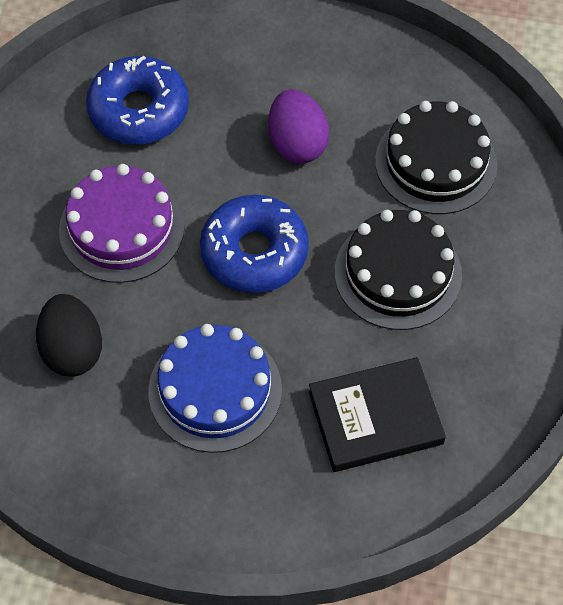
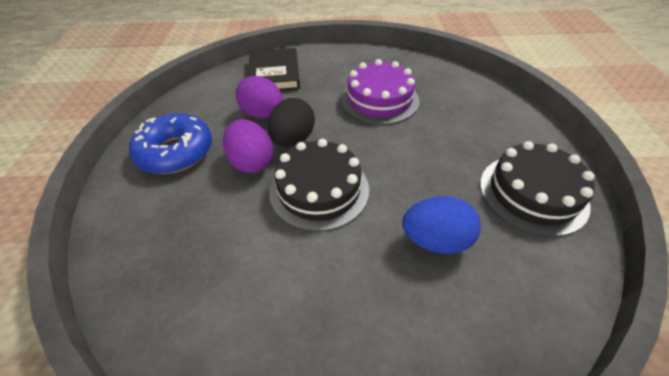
blue cake: [148,324,282,453] = 1 -> none = 0
blue donut: [86,56,189,145] [200,195,309,293] = 2 -> [129,113,212,174] = 1
blue egg: none = 0 -> [402,196,481,254] = 1
purple egg: [268,89,330,164] = 1 -> [223,119,274,173] [236,76,283,119] = 2

